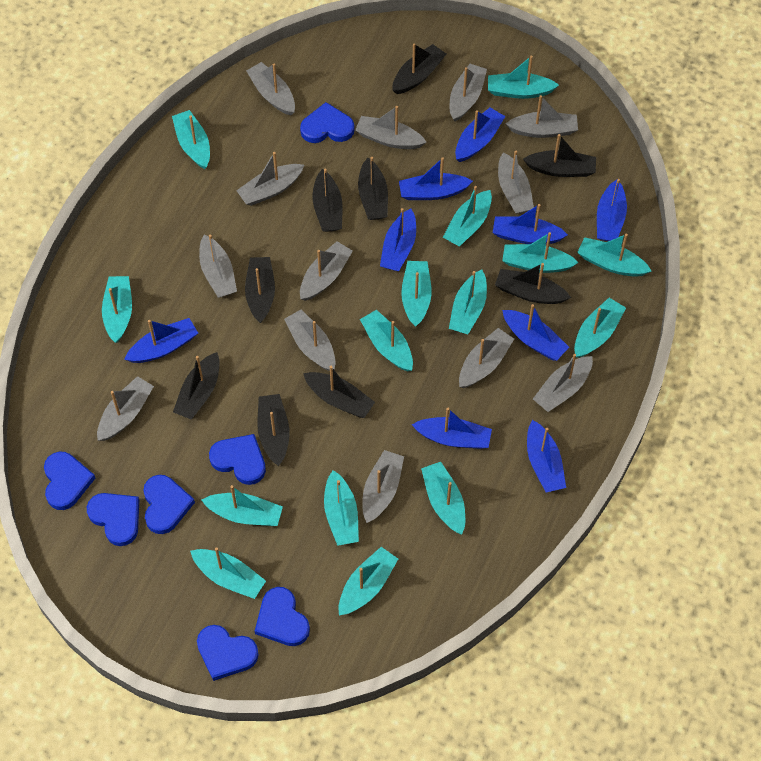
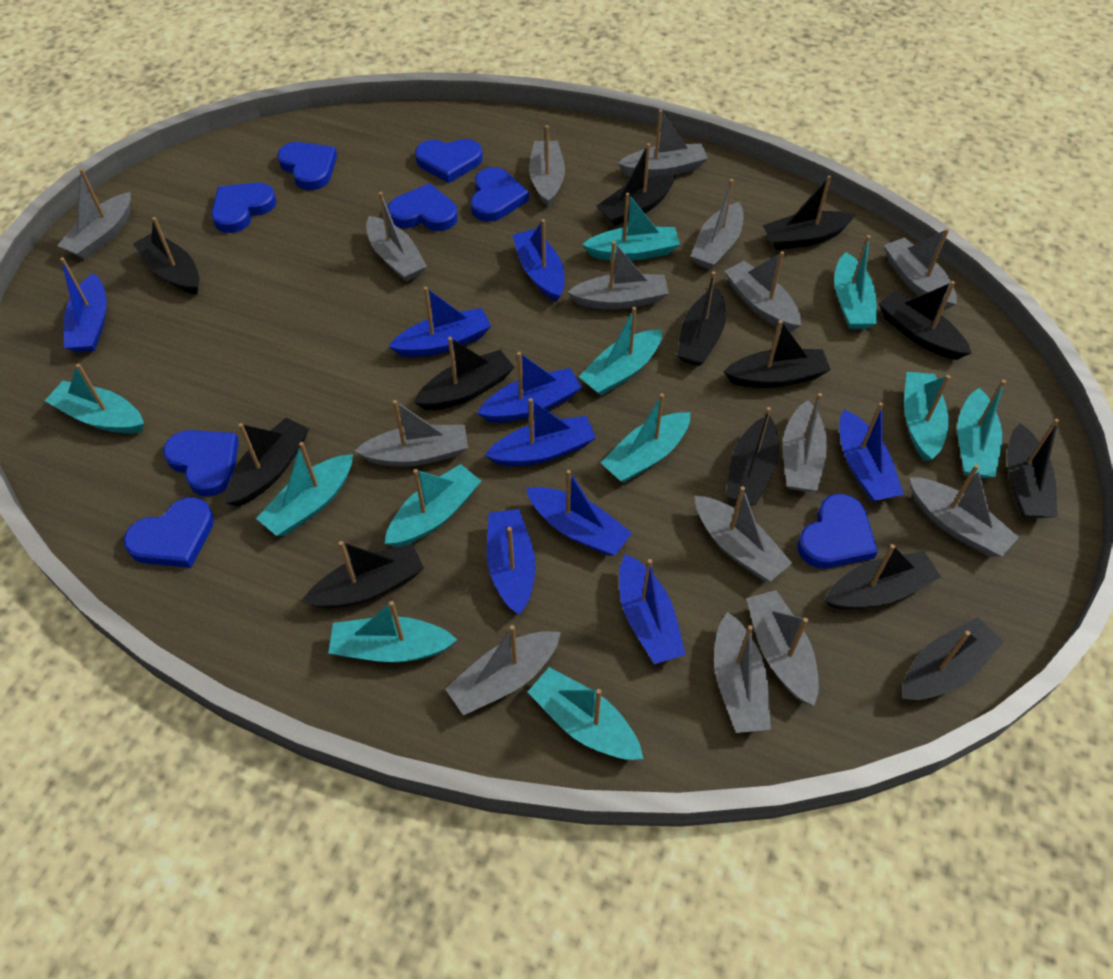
black boat: [173,352,220,420] [245,257,275,323] [257,394,290,466] [303,366,375,418] [312,168,342,232] [358,157,388,220] [392,43,446,94] [495,263,571,304] [523,134,596,177] = 9 -> [133,217,199,295] [225,417,309,506] [302,541,424,609] [414,337,514,410] [596,143,675,226] [677,271,726,366] [724,320,831,388] [726,407,779,506] [762,175,855,250] [825,544,941,610] [878,281,971,360] [902,617,1004,701] [1007,418,1059,518] = 13
blue heart: [44,451,95,510] [87,493,139,546] [143,475,195,534] [197,625,259,681] [209,434,266,485] [255,587,310,646] [300,102,354,143] = 7 -> [123,497,214,568] [163,430,239,497] [211,183,276,233] [277,142,337,190] [388,183,458,231] [415,139,483,183] [470,167,529,222] [797,494,878,569] = 8
grey boat: [97,376,154,441] [199,234,237,298] [236,152,304,206] [246,62,295,115] [284,310,336,371] [300,241,353,301] [355,106,426,149] [362,450,404,523] [450,64,487,121] [459,328,514,388] [498,151,534,214] [506,95,578,138] [533,354,593,412] = 13 -> [57,169,131,259] [355,400,468,466] [366,192,427,282] [445,625,561,715] [529,125,565,207] [568,241,669,310] [618,110,708,178] [691,179,743,270] [695,486,792,582] [714,612,771,733] [725,251,801,332] [746,590,819,706] [783,393,828,492] [884,228,957,310] [909,464,1019,557] = 15
turquoise boat: [102,276,132,343] [172,110,210,169] [190,547,266,599] [202,485,283,526] [324,470,359,546] [339,547,398,615] [360,310,413,371] [401,261,432,327] [421,462,465,535] [443,186,492,247] [449,270,487,334] [488,56,559,99] [502,232,579,273] [574,298,626,358] [577,234,651,277] = 15 -> [45,364,144,434] [256,442,353,536] [328,601,457,662] [385,464,481,547] [528,667,643,760] [578,307,662,396] [582,193,680,261] [600,393,691,483] [834,235,877,329] [904,372,951,462] [957,380,1006,478] = 11

